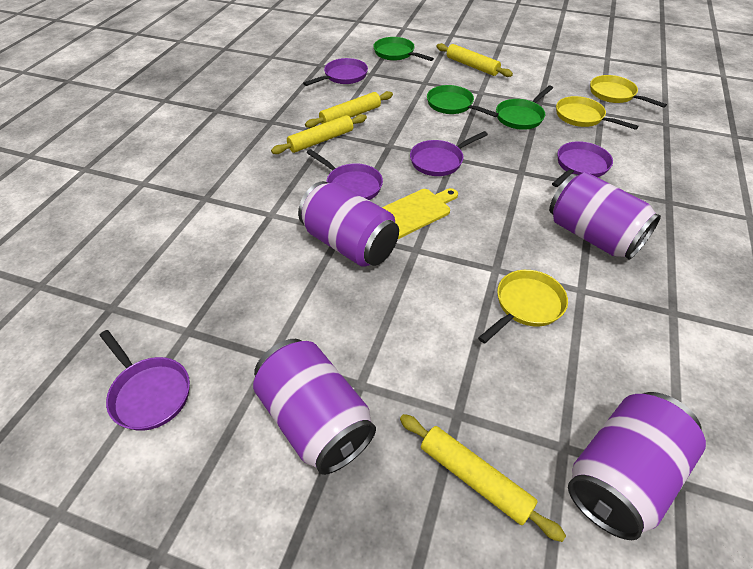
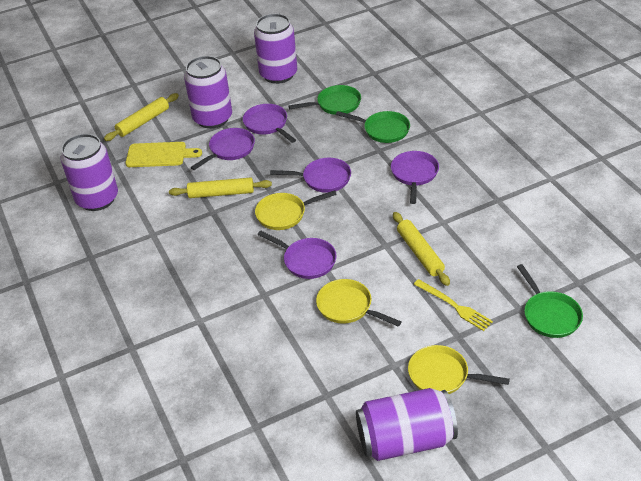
yellow fork: none = 0 -> [413,279,493,331] = 1
yellow rolling pin: [271,114,367,154] [305,91,393,128] [400,414,566,542] [436,43,513,77] = 4 -> [104,93,179,141] [169,177,272,198] [393,212,450,286] = 3

